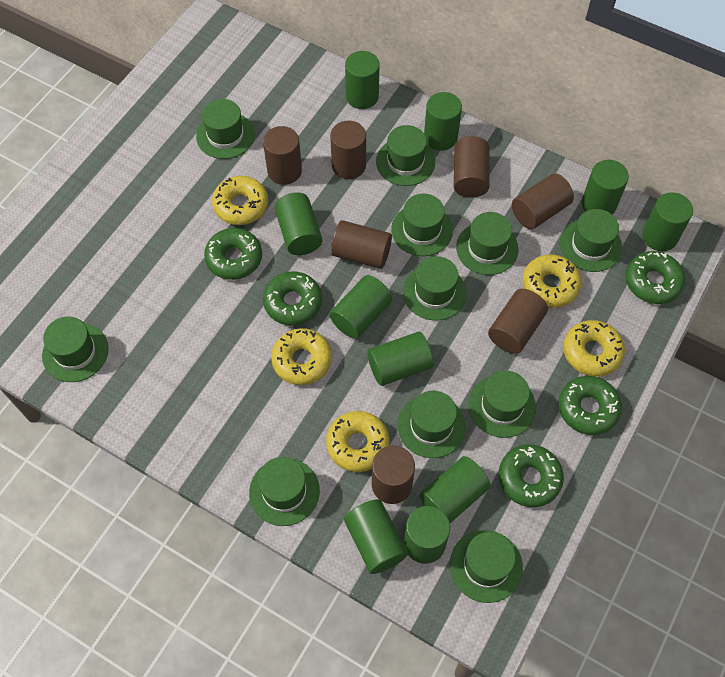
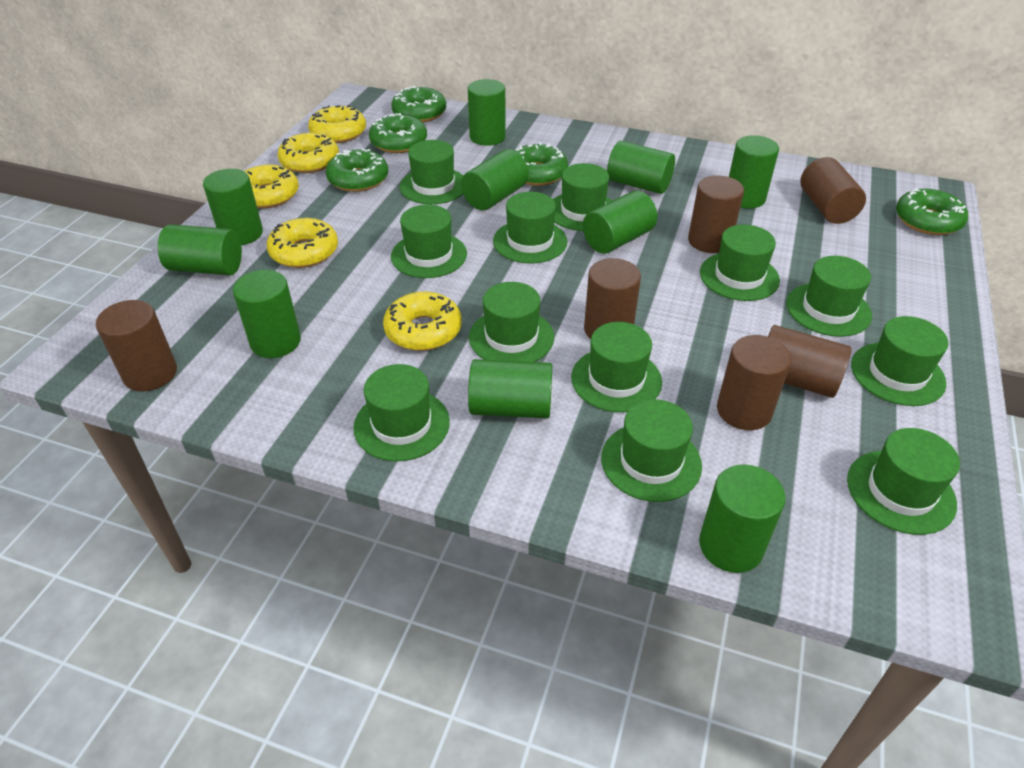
brown cylinder: [263,126,302,185] [330,121,366,179] [331,220,392,269] [372,446,415,504] [454,136,490,198] [488,289,548,354] [512,173,574,229] = 7 -> [96,300,177,391] [584,258,641,339] [688,175,744,253] [717,335,791,430] [768,325,852,398] [800,157,866,224] = 6
green hat: [42,316,109,382] [196,99,255,159] [249,457,320,526] [376,125,435,186] [391,194,453,256] [398,391,466,458] [403,256,467,320] [450,530,523,603] [456,212,519,275] [468,371,536,438] [560,209,622,272] = 11 -> [353,364,450,461] [391,205,467,278] [400,140,463,204] [469,282,554,362] [493,192,567,264] [553,163,612,231] [571,322,662,412] [601,399,702,502] [700,225,780,301] [786,256,872,337] [847,428,960,535] [851,316,948,406] = 12

